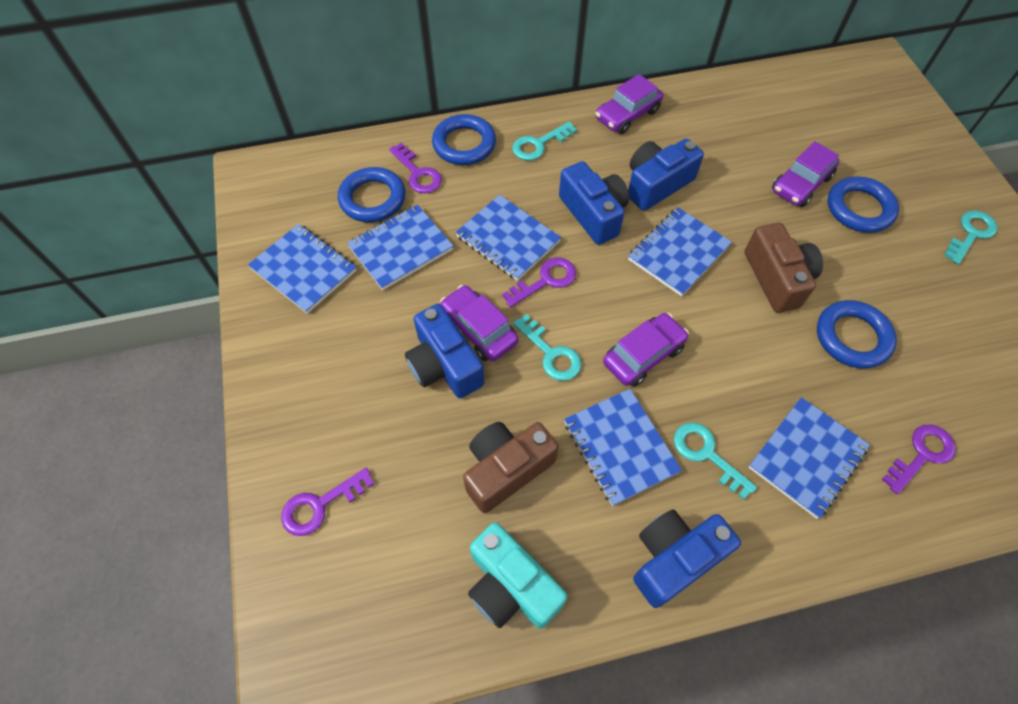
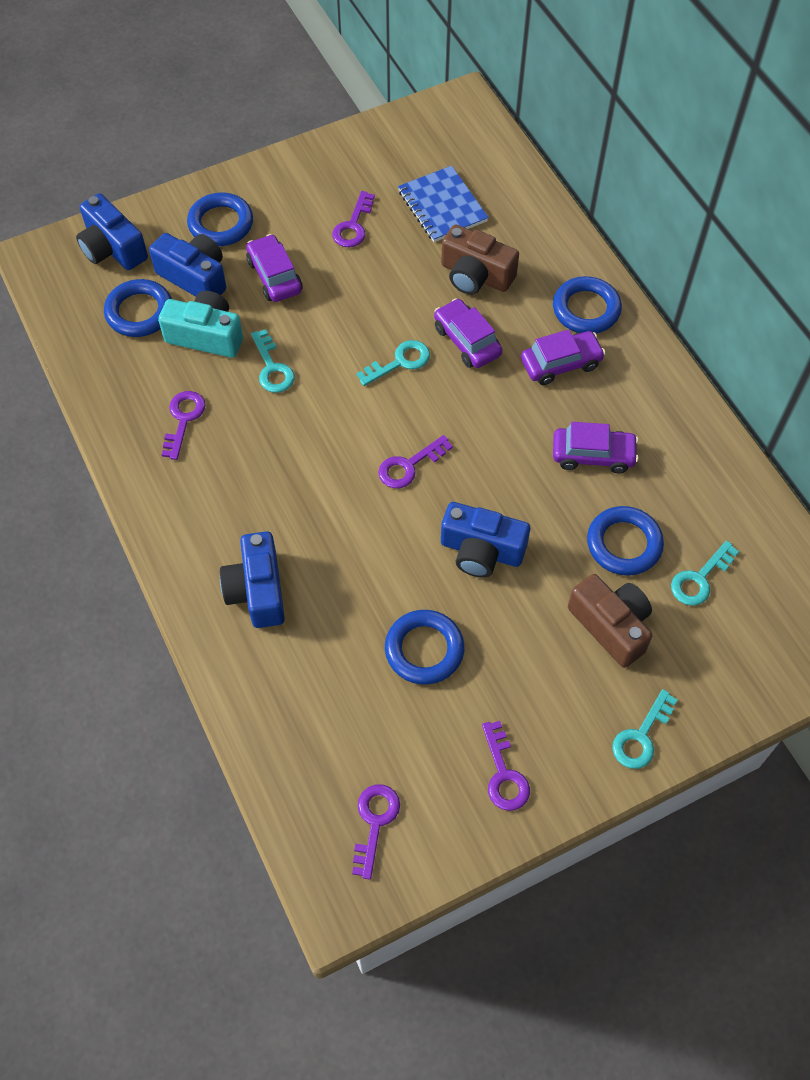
blue notebook: [248,224,357,314] [347,204,453,290] [456,195,561,281] [564,389,682,506] [628,207,732,296] [748,397,870,519] = 6 -> [398,166,489,242] = 1
blue ring: [338,167,406,222] [432,114,496,165] [817,300,897,369] [828,176,899,233] = 4 -> [104,279,172,337] [187,193,253,246] [385,610,465,685] [553,276,622,334] [587,506,664,576] = 5
purple key: [281,468,374,536] [389,143,442,193] [502,257,576,307] [882,425,956,494] = 4 -> [162,391,206,460] [332,191,375,247] [352,784,400,880] [378,435,453,488] [482,721,530,811] = 5

